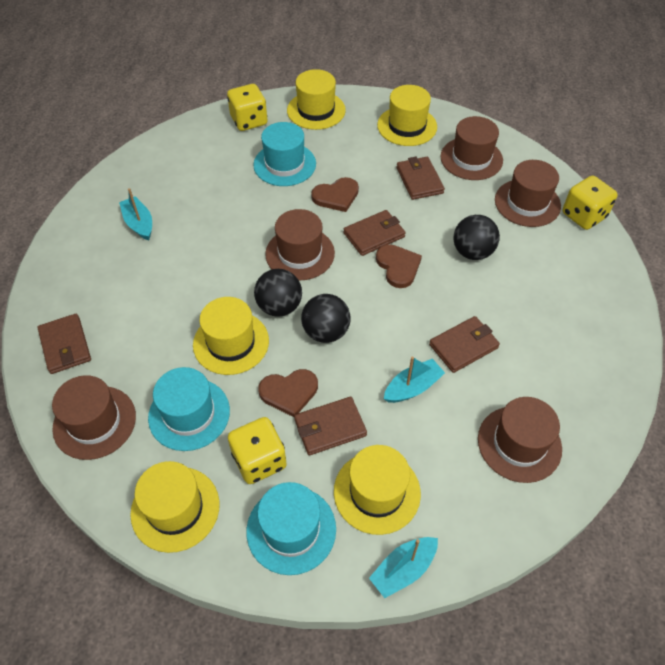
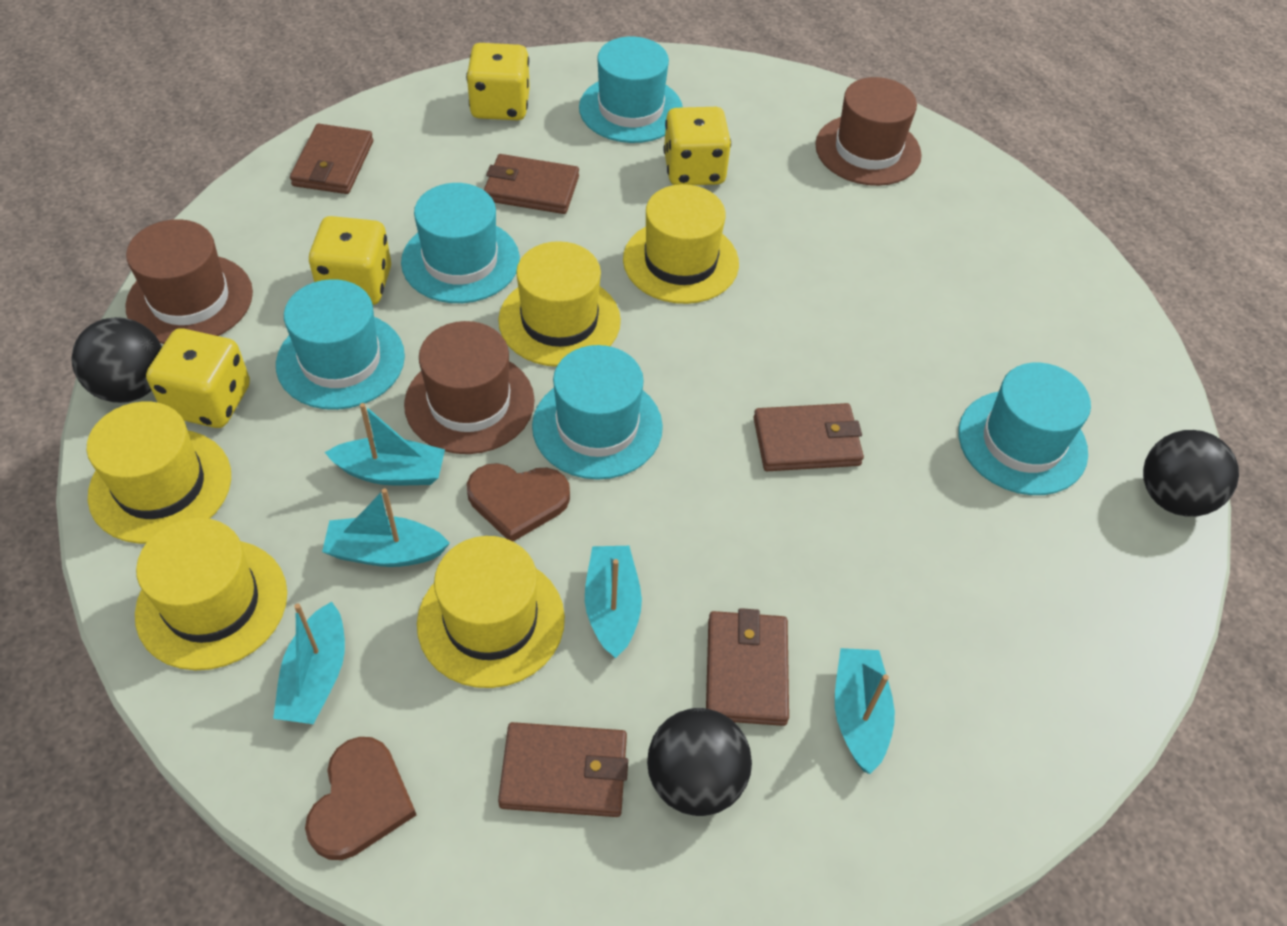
brown hat: [52,375,136,460] [265,209,335,281] [440,116,503,180] [478,397,562,483] [495,160,561,227] = 5 -> [125,219,253,344] [404,321,535,454] [815,77,922,186] = 3
brown heart: [258,369,318,417] [311,177,359,212] [376,244,422,288] = 3 -> [305,737,416,860] [467,463,570,542] = 2
turquoise boat: [119,188,152,241] [369,537,438,598] [384,357,445,403] = 3 -> [273,602,345,724] [322,488,450,567] [325,403,445,485] [585,546,642,658] [835,648,895,774] = 5
turquoise hat: [148,367,230,451] [246,482,336,575] [253,122,316,186] = 3 -> [276,279,405,410] [401,183,520,303] [532,345,663,480] [579,36,683,143] [959,363,1091,495] = 5
yellow dice: [227,84,268,131] [228,417,287,484] [563,176,618,230] = 3 -> [146,328,250,428] [309,216,391,305] [466,43,530,120] [664,107,731,185] = 4

